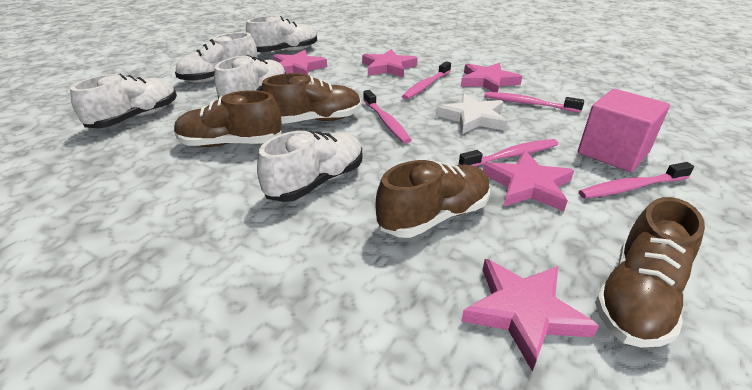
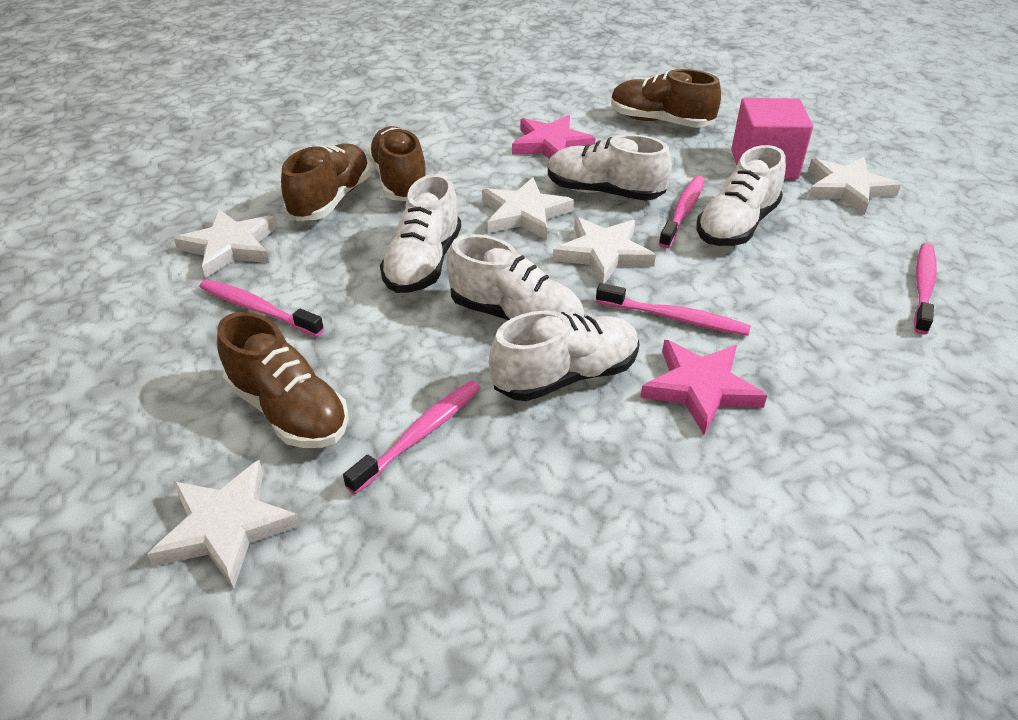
pink star: [273,50,327,75] [362,49,418,78] [461,63,522,92] [461,259,599,372] [483,151,574,211] = 5 -> [512,115,596,159] [640,340,768,435] = 2
white star: [436,93,507,134] = 1 -> [147,460,301,589] [174,209,276,278] [482,177,574,240] [553,217,656,284] [808,157,901,215] = 5

